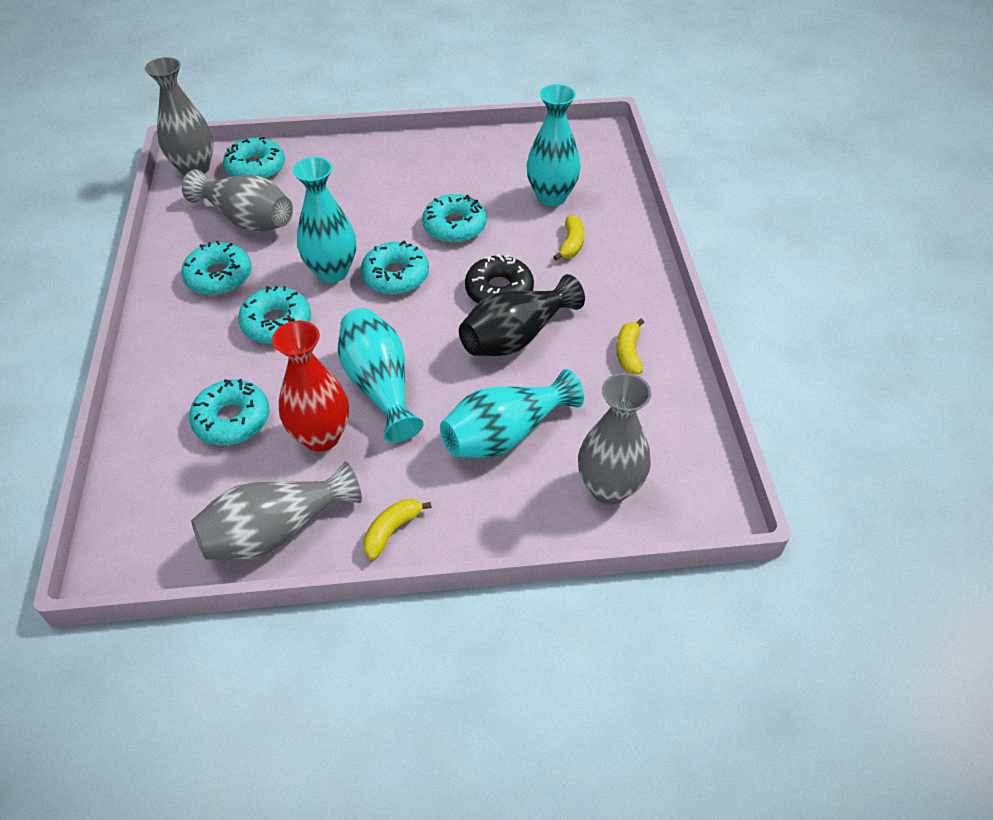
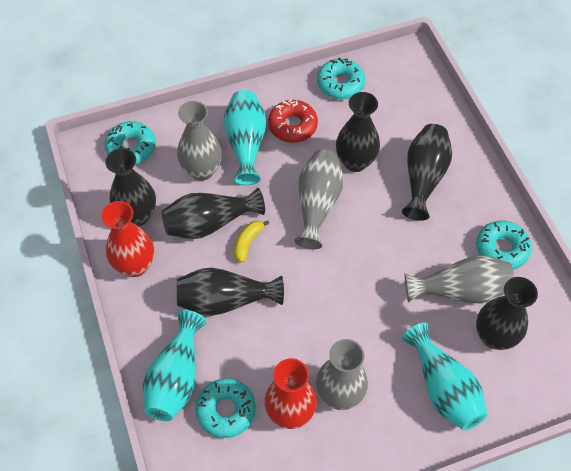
black donut: [465,253,534,303] = 1 -> none = 0
black vase: [459,274,585,356] = 1 -> [105,148,156,226] [162,188,265,239] [177,268,284,316] [336,92,380,172] [402,124,452,221] [476,277,538,350] = 6
red donut: none = 0 -> [268,99,318,143] = 1
red vase: [272,321,349,452] = 1 -> [101,201,154,277] [264,358,317,429] = 2
turquoise donut: [181,241,251,295] [189,379,269,445] [223,137,285,179] [238,286,311,344] [361,240,429,295] [422,194,487,243] = 6 -> [105,121,156,164] [195,378,256,438] [317,57,365,99] [476,220,532,270] = 4
turquoise vase: [293,157,356,283] [338,308,424,443] [440,369,584,458] [527,84,581,206] = 4 -> [143,310,206,421] [224,90,266,185] [402,323,487,431] = 3
yellow banana: [363,499,432,560] [553,215,584,260] [616,319,644,374] = 3 -> [234,221,269,263] = 1

